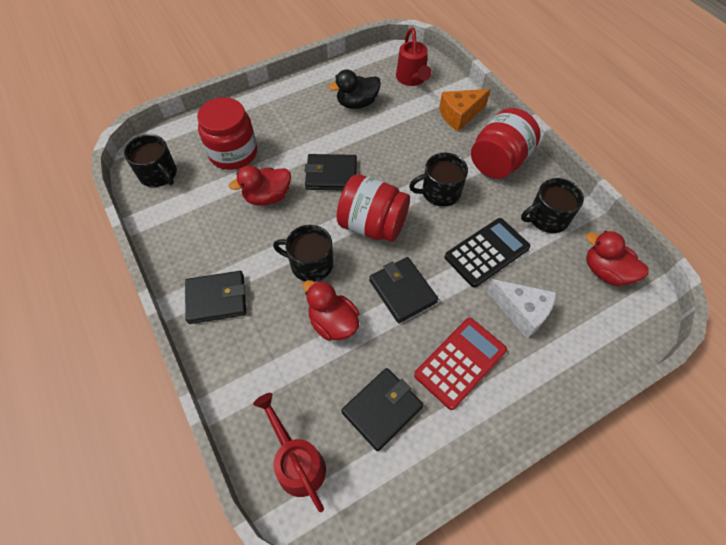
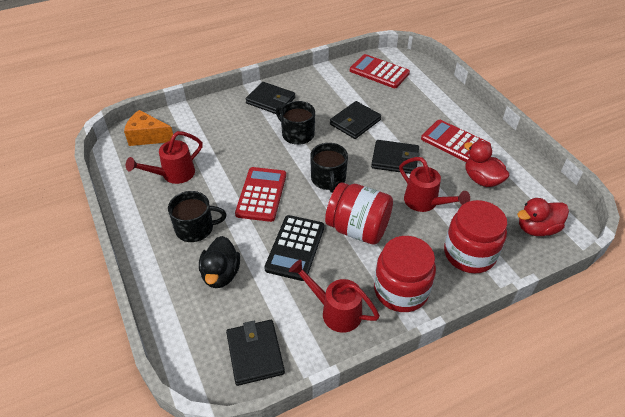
black mug: [124,134,177,187] [273,225,333,282] [409,153,468,207] [521,178,584,233] = 4 -> [168,191,227,242] [276,101,315,145] [310,143,348,193] = 3
red calculator: [414,318,507,410] = 1 -> [235,167,286,222] [350,54,410,88] [421,120,491,162] = 3
red duck: [229,165,291,206] [303,280,359,341] [586,231,649,286] = 3 -> [464,141,510,187] [517,198,569,236] = 2
red watering can: [253,393,326,512] [396,27,432,86] = 2 -> [126,131,203,184] [289,260,380,333] [399,157,470,212] = 3
white cheese: [487,279,556,339] = 1 -> none = 0

